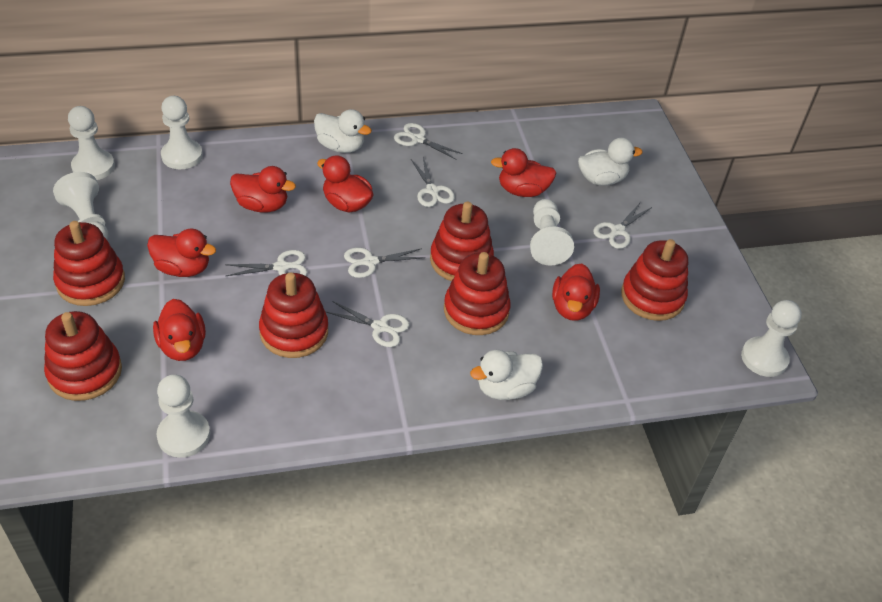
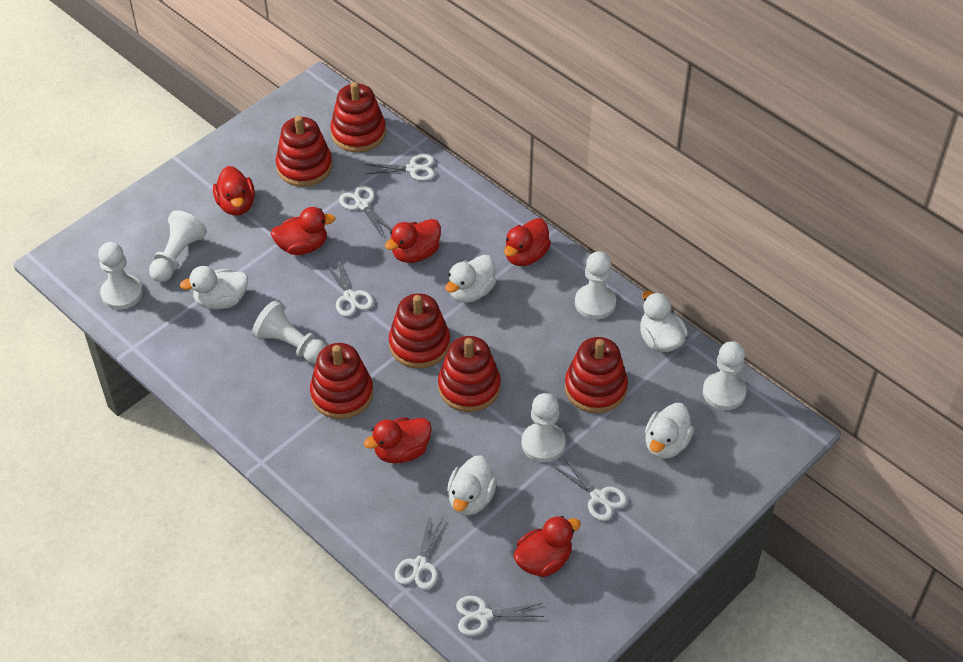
white duck: [314,109,372,153] [470,350,543,400] [578,137,643,185] = 3 -> [180,266,248,310] [445,255,496,303] [447,455,497,516] [640,291,688,352] [645,403,694,459] = 5

